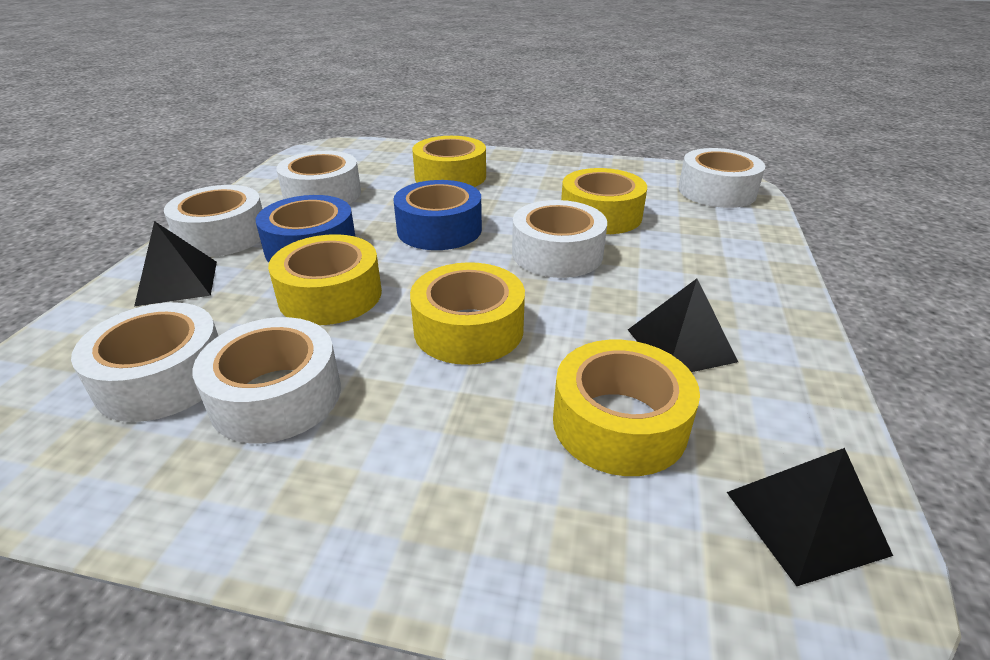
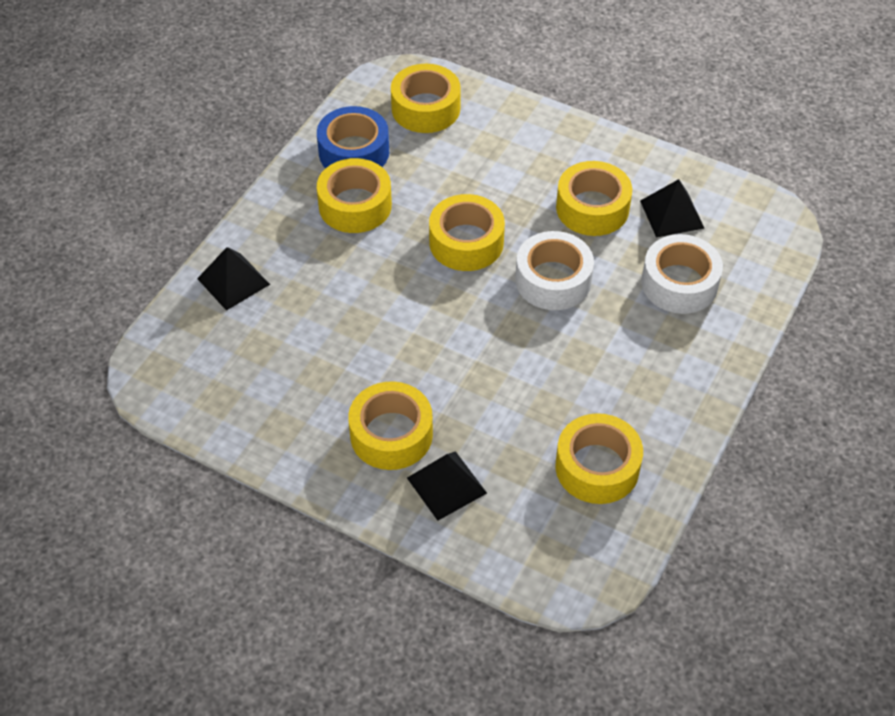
blue tape: [256,195,355,262] [393,180,482,250] = 2 -> [317,106,389,168] = 1
white tape: [71,302,218,422] [164,185,262,257] [193,317,341,443] [276,151,361,204] [512,200,607,278] [678,148,765,208] = 6 -> [515,231,594,310] [642,234,723,314] = 2
yellow tape: [268,234,382,325] [410,262,525,365] [412,136,486,187] [553,340,700,476] [561,168,647,234] = 5 -> [317,158,392,233] [348,381,433,470] [391,64,461,133] [429,194,505,271] [556,161,632,236] [556,413,643,504] = 6

